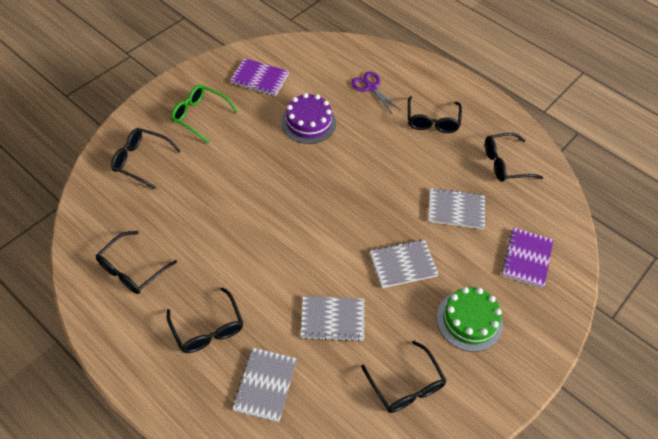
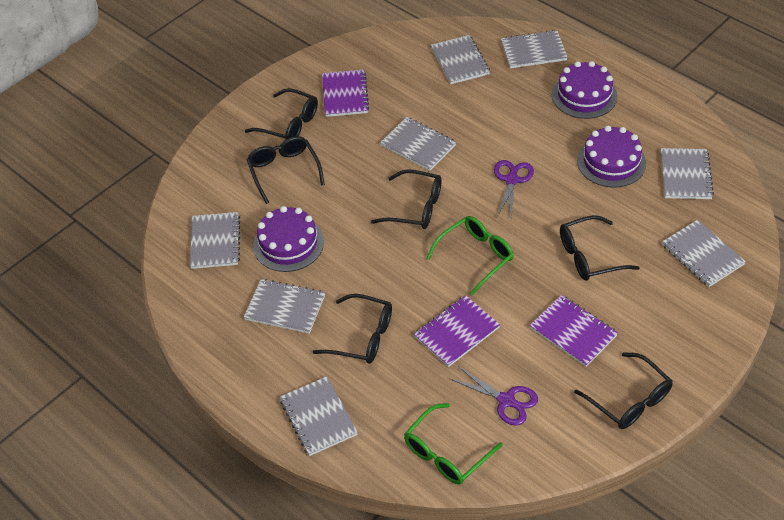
green cake: [437,287,503,352] = 1 -> none = 0
green glasses: [171,85,238,143] = 1 -> [404,403,503,485] [427,216,514,295] = 2
grey notebook: [232,348,297,422] [301,296,364,342] [370,239,439,288] [428,188,485,229] = 4 -> [190,212,240,269] [244,279,325,334] [280,376,358,456] [380,117,456,171] [431,35,490,84] [501,30,568,68] [661,148,714,199] [662,220,746,287] = 8
purple cake: [281,93,336,144] = 1 -> [253,206,324,272] [552,61,618,119] [577,126,646,188] = 3
purple notebook: [230,58,289,96] [502,227,553,288] = 2 -> [322,69,369,117] [414,295,500,367] [530,295,618,367] = 3
purple scissors: [351,72,401,113] = 1 -> [449,366,538,426] [494,160,534,219] = 2

